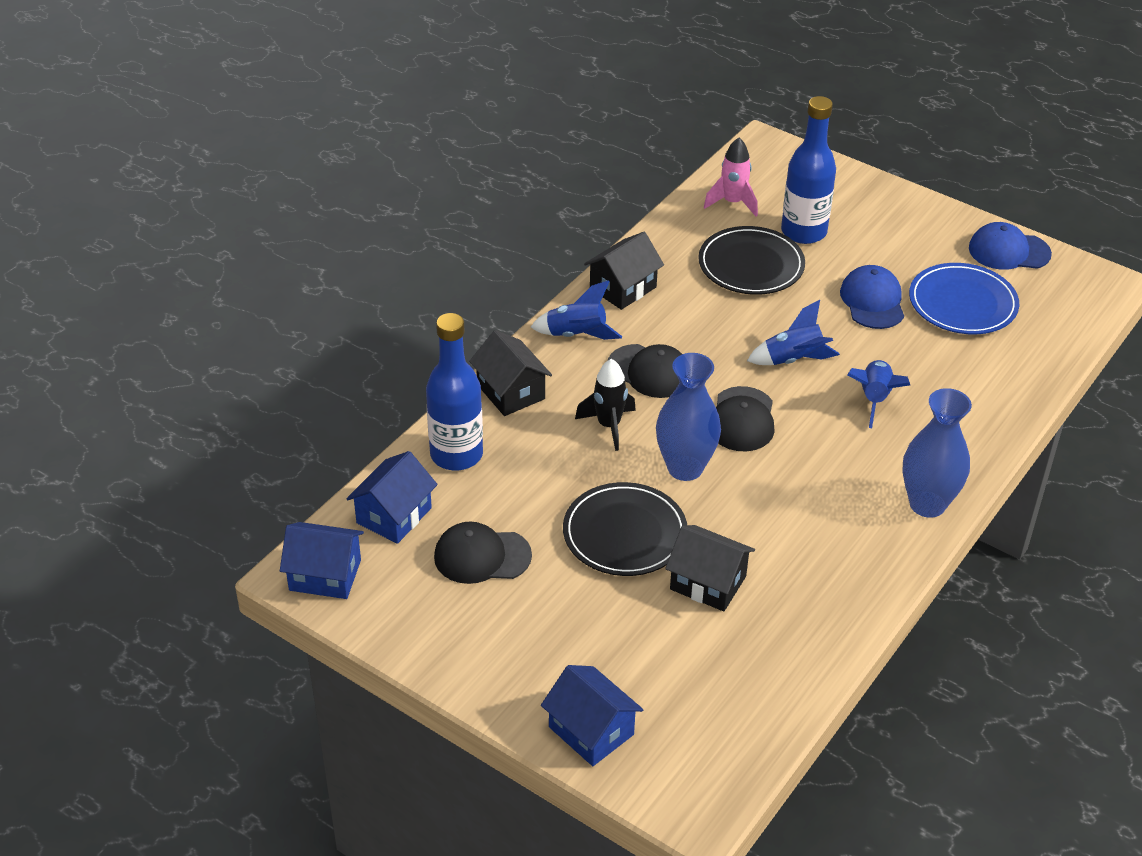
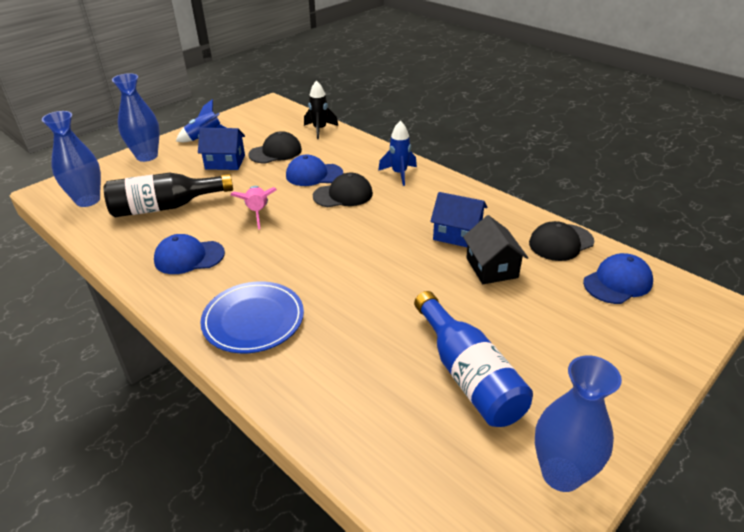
black bottle: none = 0 -> [104,173,233,217] = 1
black house: [469,330,552,416] [584,232,664,310] [665,525,755,611] = 3 -> [463,215,528,284] = 1
black plate: [563,482,687,576] [698,226,805,295] = 2 -> none = 0
blue bottle: [426,313,483,471] [781,96,836,244] = 2 -> [414,291,533,427] = 1
blue cap: [840,265,904,329] [969,222,1052,270] = 2 -> [154,234,225,274] [286,155,343,186] [583,253,653,304] = 3
blue house: [280,522,364,599] [346,451,438,544] [541,665,643,766] = 3 -> [198,128,245,170] [430,192,487,247] = 2
blue rocket: [531,280,622,340] [747,300,840,365] [847,360,910,428] = 3 -> [176,99,227,142] [378,121,417,186] = 2
blue vase: [656,353,721,481] [902,388,972,518] = 2 -> [42,111,101,207] [112,73,160,162] [535,355,622,492] = 3

